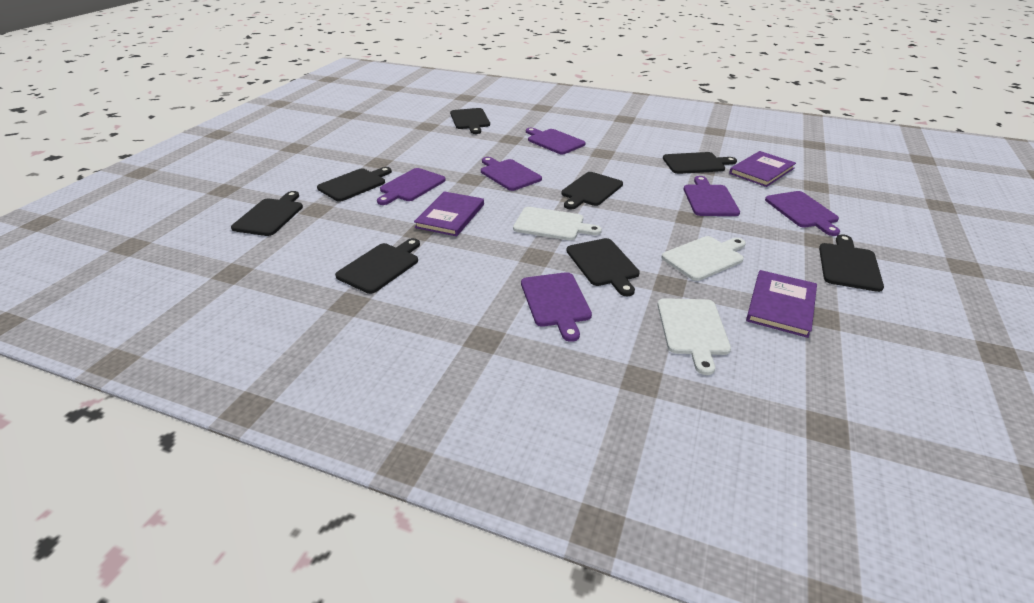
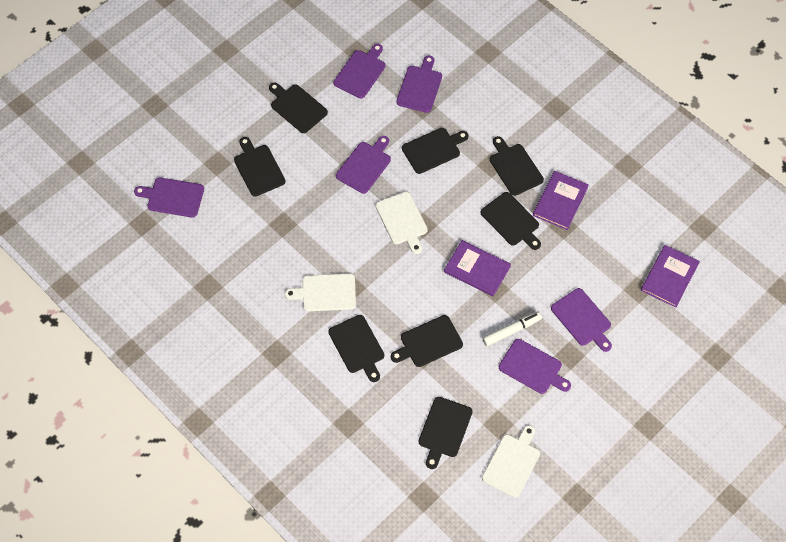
white marker: none = 0 -> [482,312,542,346] = 1

